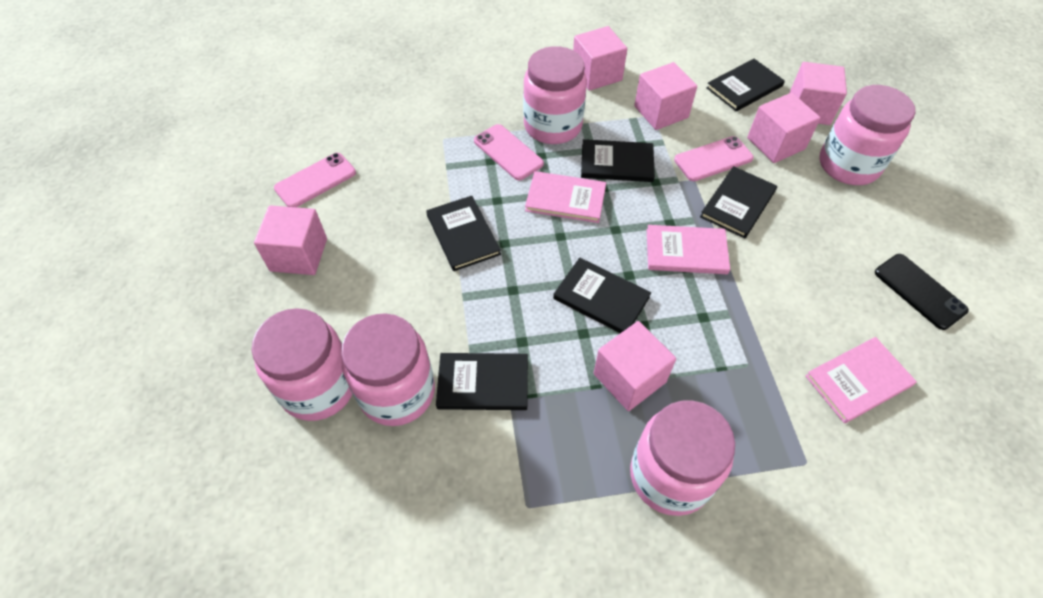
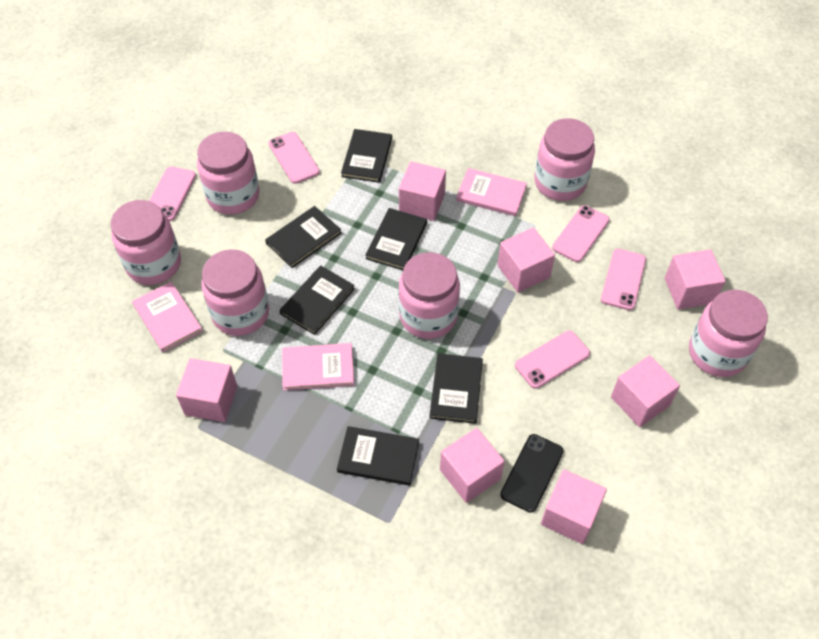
pink cube: [254,205,327,275] [573,26,627,91] [594,321,676,411] [634,62,697,130] [747,93,821,163] [789,62,847,125] = 6 -> [176,358,237,422] [399,161,446,221] [440,428,505,503] [497,228,555,293] [541,469,607,544] [611,355,680,427] [665,249,726,310] = 7
pink jar: [251,308,352,421] [341,313,435,426] [523,46,587,144] [630,400,735,516] [820,85,915,185] = 5 -> [111,200,181,285] [197,132,260,215] [201,249,269,336] [399,252,460,339] [534,118,595,201] [689,290,768,377] = 6
pink phone: [274,153,356,207] [474,124,544,180] [674,136,754,181] = 3 -> [149,167,196,221] [268,132,320,184] [515,331,590,389] [552,205,610,262] [601,249,646,310] = 5

